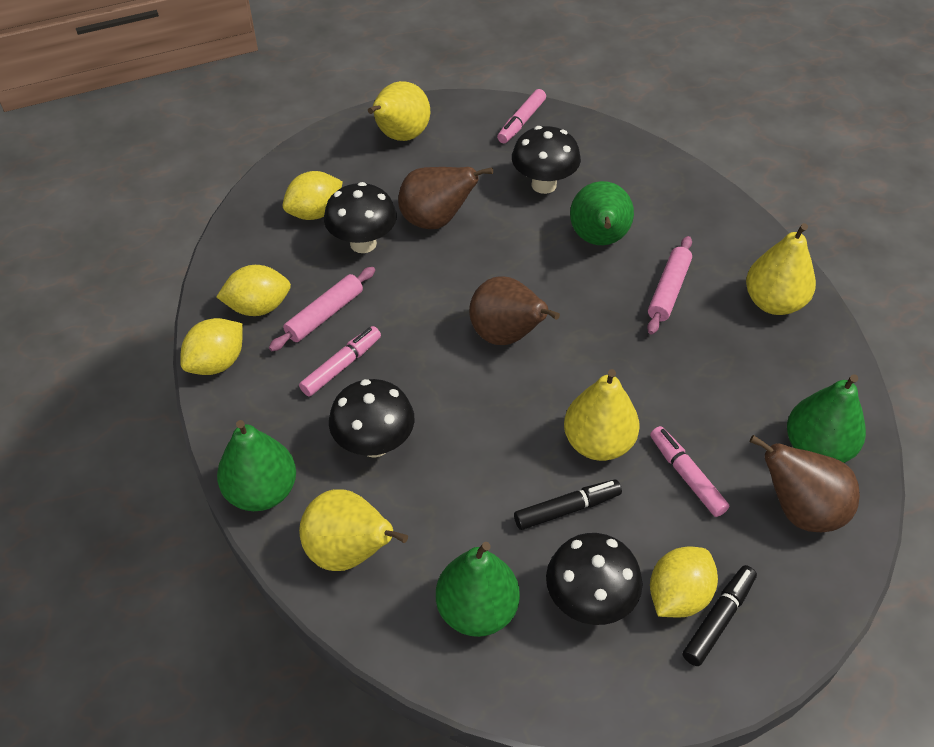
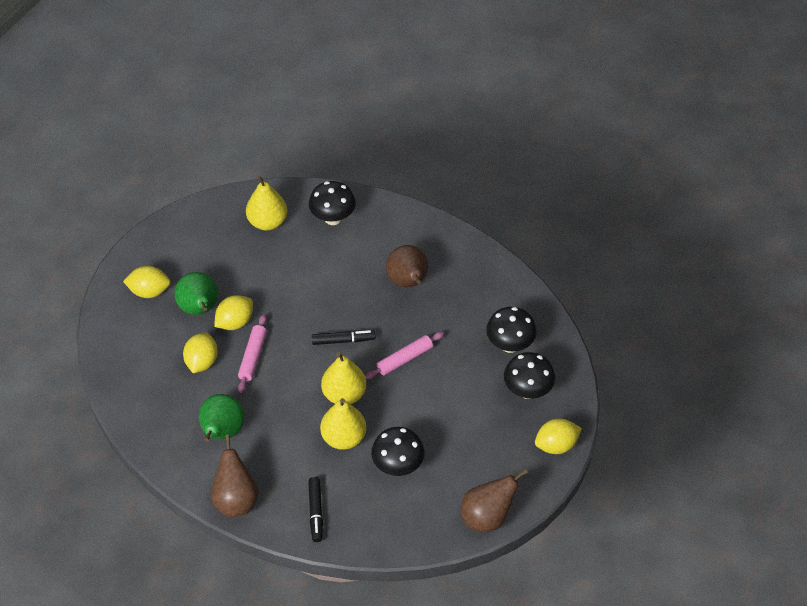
green pear: [217,420,296,511] [436,542,520,637] [570,181,634,245] [787,374,866,463] = 4 -> [174,272,218,315] [199,394,245,442] = 2
pink marker: [299,326,381,397] [497,89,546,143] [650,426,729,517] = 3 -> none = 0
yellow pear: [299,489,408,571] [368,81,430,141] [564,369,639,461] [746,223,816,315] = 4 -> [246,176,287,230] [320,398,366,450] [321,352,366,404] = 3

